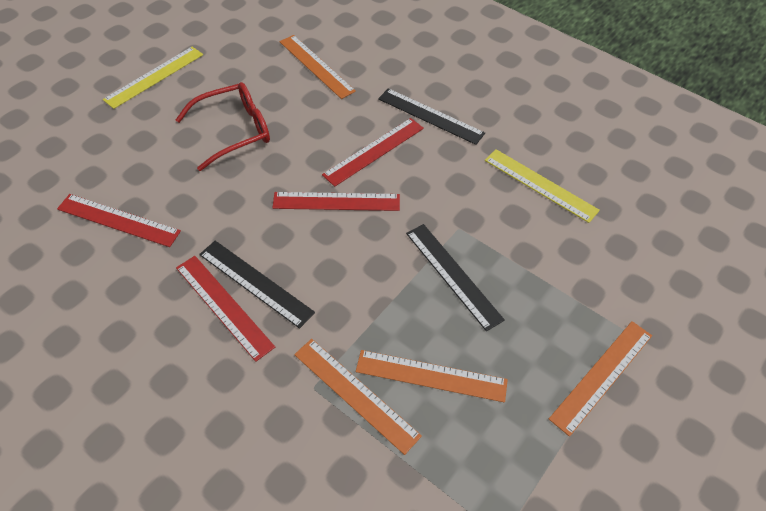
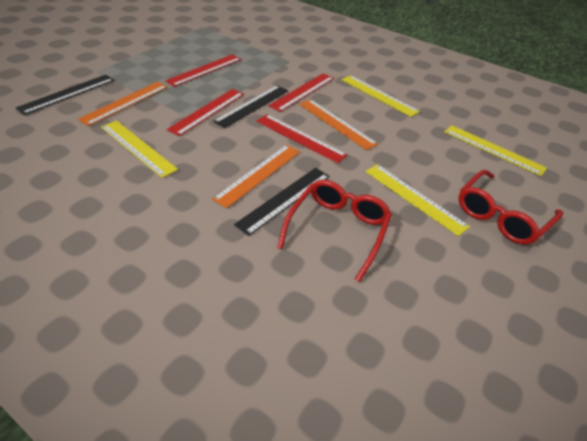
orange ruler: [280,35,356,99] [294,339,422,455] [356,350,508,402] [549,321,652,437] = 4 -> [78,82,168,126] [212,144,300,208] [299,99,378,150] = 3
red glasses: [176,82,270,171] = 1 -> [277,180,392,282] [458,170,563,245] = 2
yellow ruler: [103,47,203,109] [485,149,600,223] = 2 -> [101,120,178,178] [342,75,420,117] [366,164,470,236] [445,125,547,176] = 4

